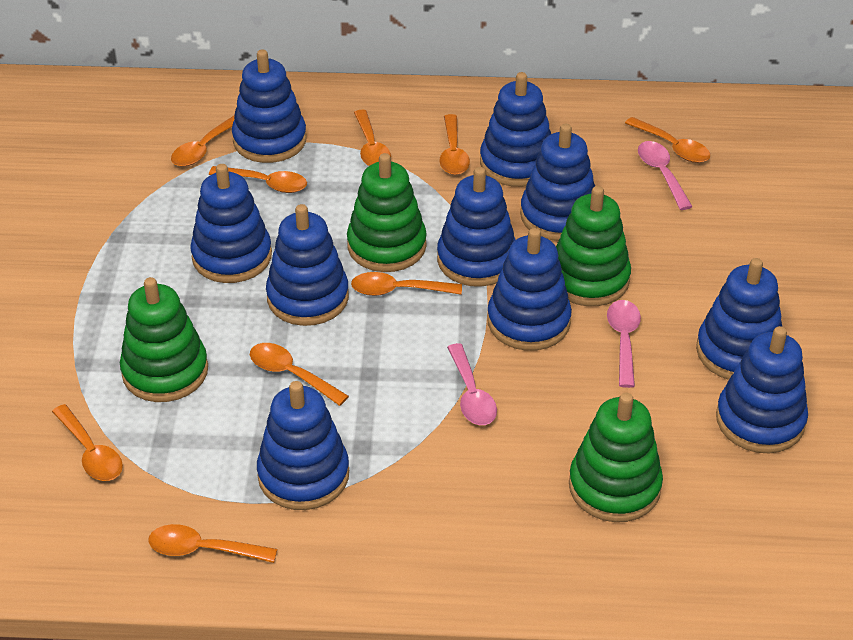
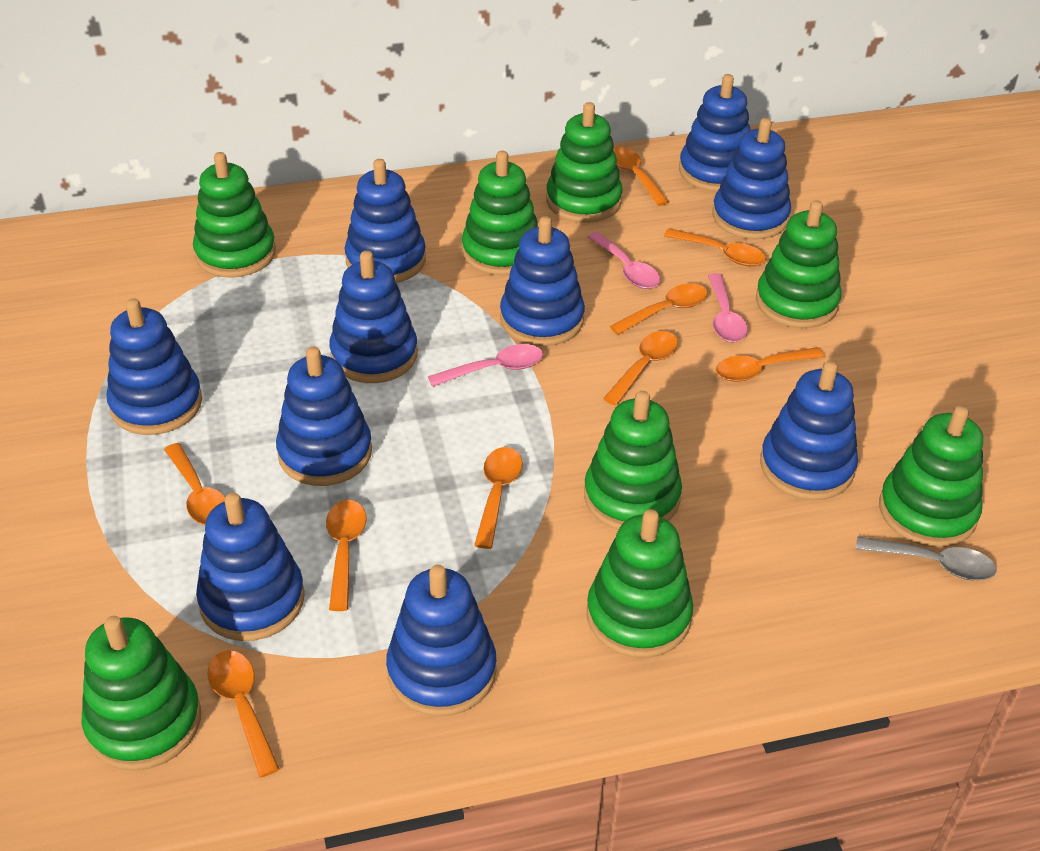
green stacking toy: [120,277,208,402] [347,153,427,272] [556,186,631,306] [569,392,663,522] = 4 -> [82,616,201,771] [193,152,276,278] [462,151,538,275] [546,102,623,223] [584,391,682,530] [587,509,693,658] [756,200,842,328] [879,406,983,547] = 8
grey spoon: none = 0 -> [856,536,997,581] = 1

